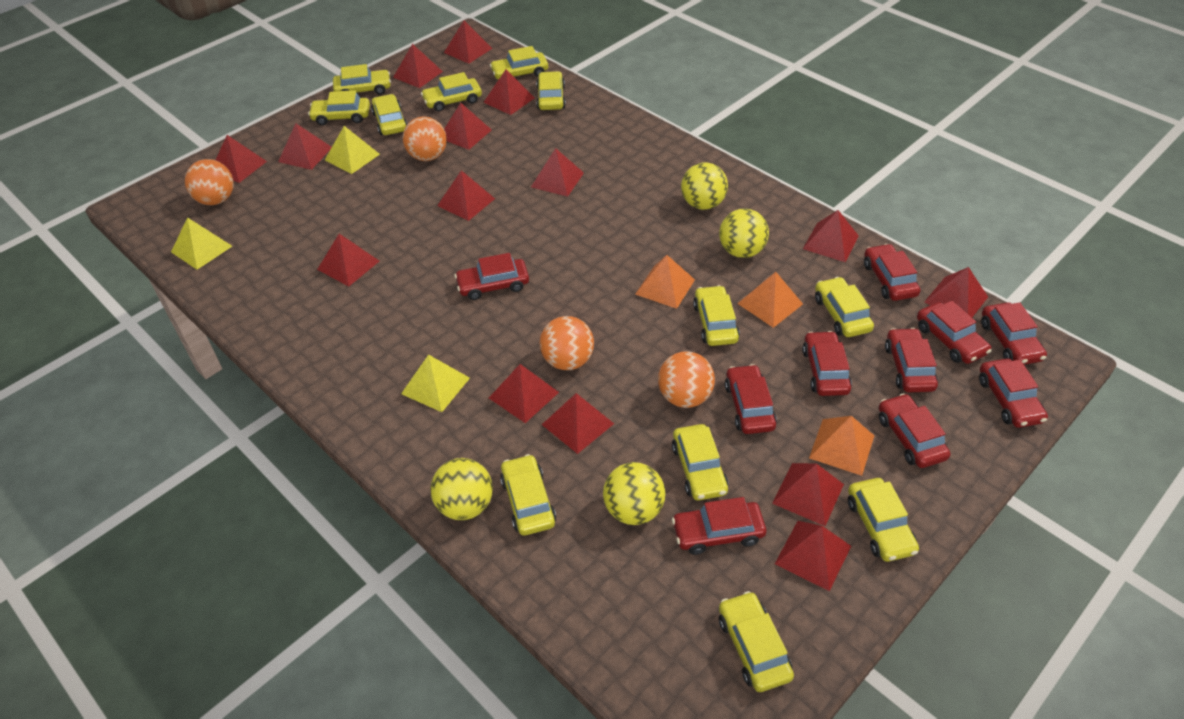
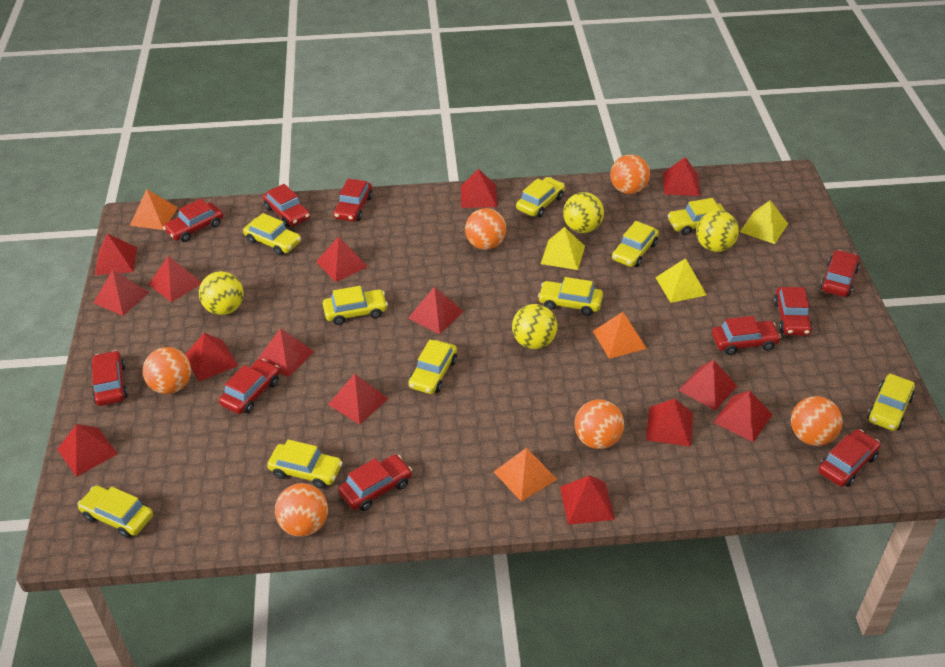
orange ball: [185,159,234,205] [403,117,447,161] [540,316,594,370] [658,351,715,408] = 4 -> [143,347,191,394] [275,483,328,537] [465,208,506,250] [574,399,624,449] [610,154,650,194] [791,396,843,446] = 6
yellow car: [308,90,370,125] [333,64,391,95] [371,94,407,135] [421,72,482,112] [490,46,548,79] [500,454,556,536] [536,71,566,110] [672,424,729,501] [693,285,740,346] [719,591,794,692] [815,277,874,337] [848,478,919,562] = 12 -> [77,485,153,538] [243,213,301,255] [267,439,343,489] [323,286,388,325] [408,340,457,394] [516,177,565,217] [538,277,603,316] [612,221,659,267] [668,198,726,235] [867,374,915,431] = 10

